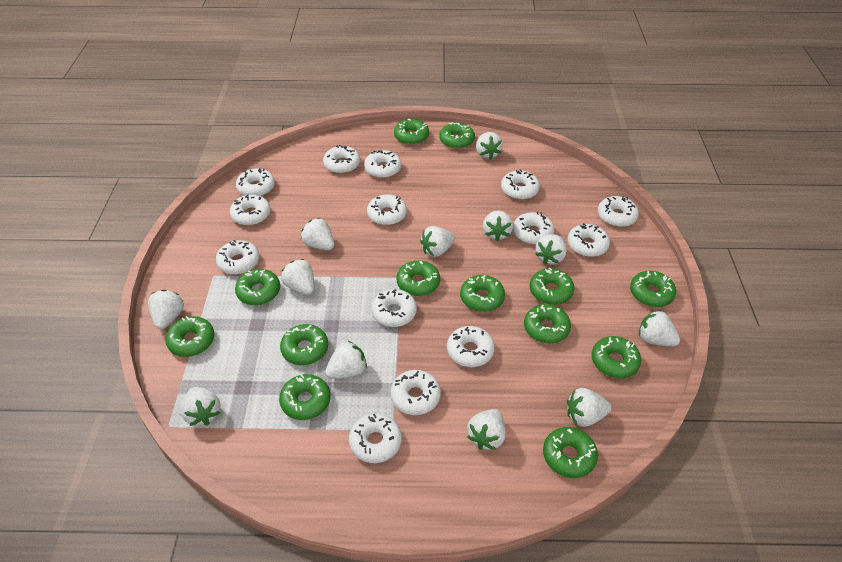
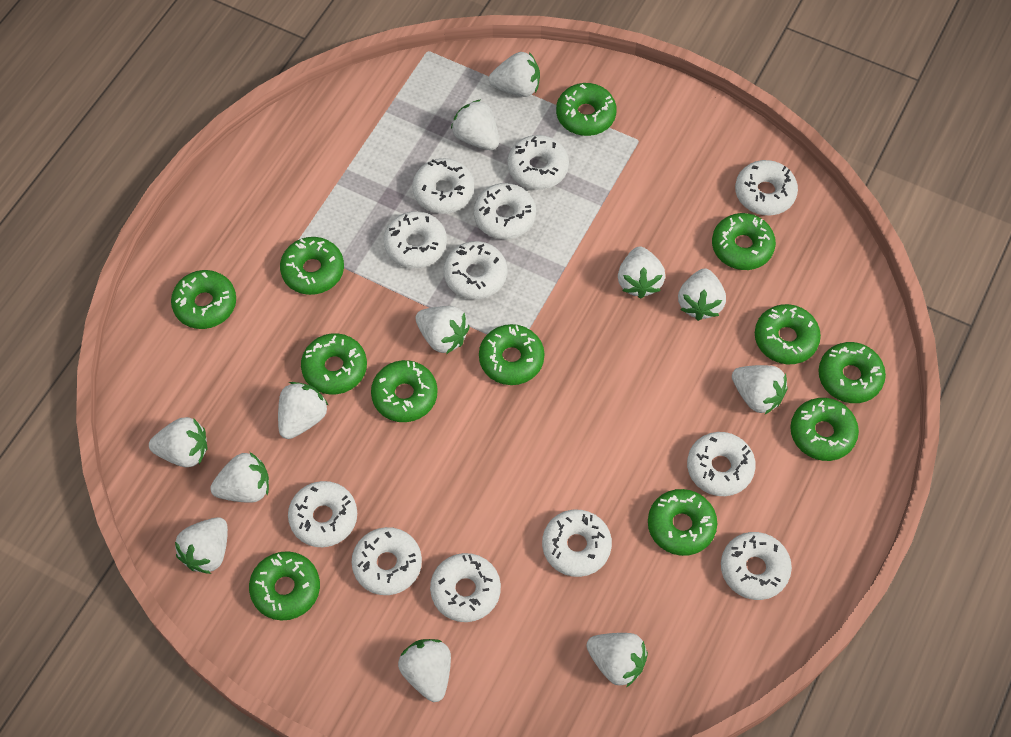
green donut: [165,316,214,357] [235,269,280,305] [279,374,330,420] [280,324,328,365] [394,119,429,145] [396,261,440,296] [440,122,475,149] [460,275,505,312] [524,304,571,344] [530,268,574,305] [543,427,598,478] [592,336,641,378] [630,271,676,307] = 13 -> [171,270,236,329] [249,551,320,621] [280,237,344,295] [301,333,367,394] [371,360,438,422] [479,324,544,385] [556,83,616,136] [648,489,717,556] [712,213,776,270] [755,304,821,364] [790,398,859,461] [818,342,886,403] = 12
white donut: [216,240,259,275] [230,195,271,226] [236,168,275,196] [323,145,360,174] [349,413,402,463] [364,150,401,178] [367,194,407,225] [371,289,417,327] [390,370,441,415] [447,326,495,367] [501,169,540,200] [513,212,554,244] [568,223,610,257] [598,196,639,227] = 14 -> [288,481,357,547] [352,527,422,595] [384,211,447,268] [412,158,474,214] [430,553,501,622] [444,241,507,299] [474,183,536,239] [507,135,569,190] [542,510,612,577] [687,432,756,496] [721,532,792,600] [735,160,798,215] = 12

